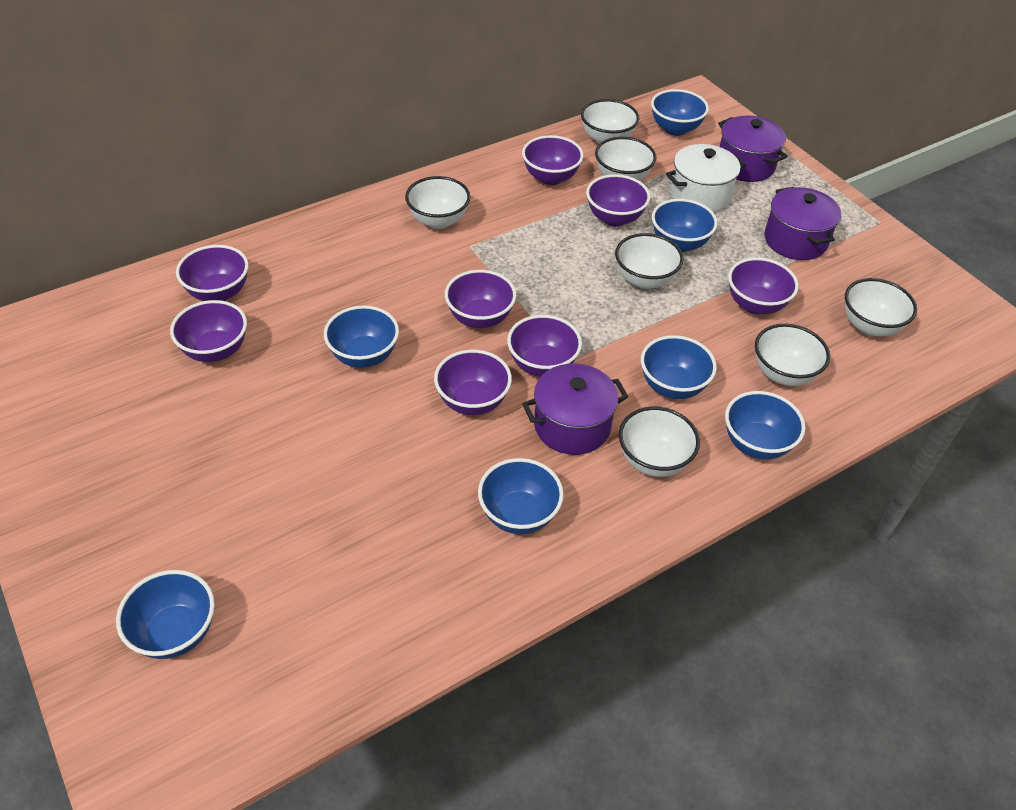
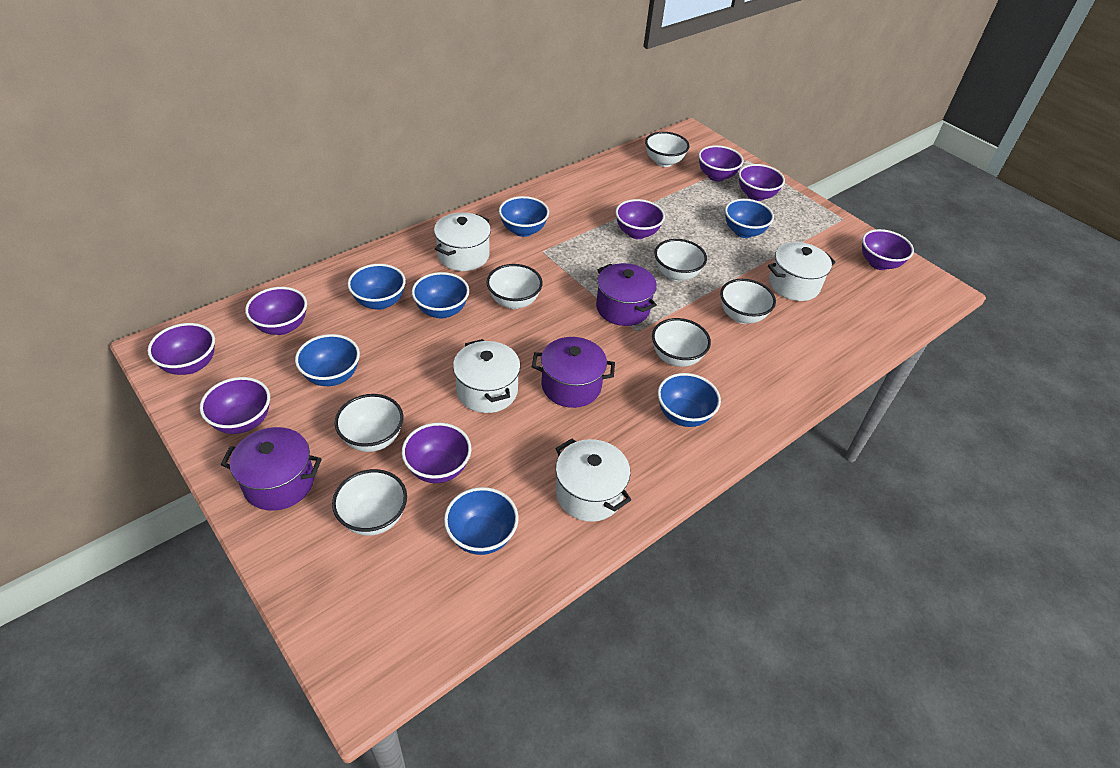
white pot: [666,144,746,213] = 1 -> [434,213,491,271] [453,339,520,413] [555,439,631,522] [768,242,836,301] = 4

